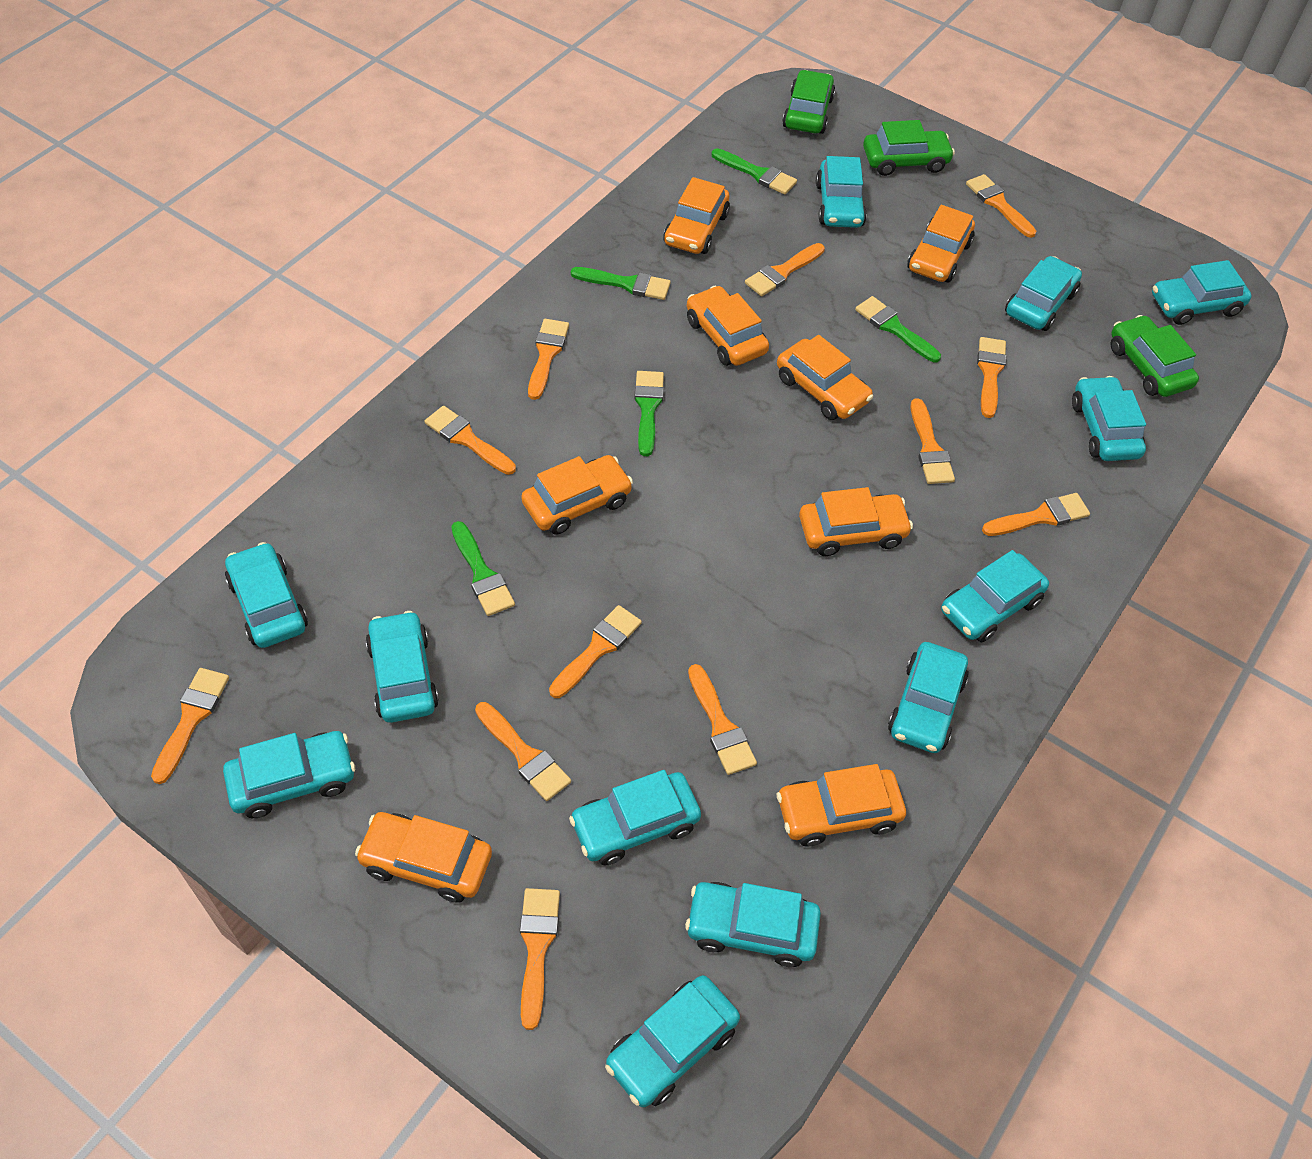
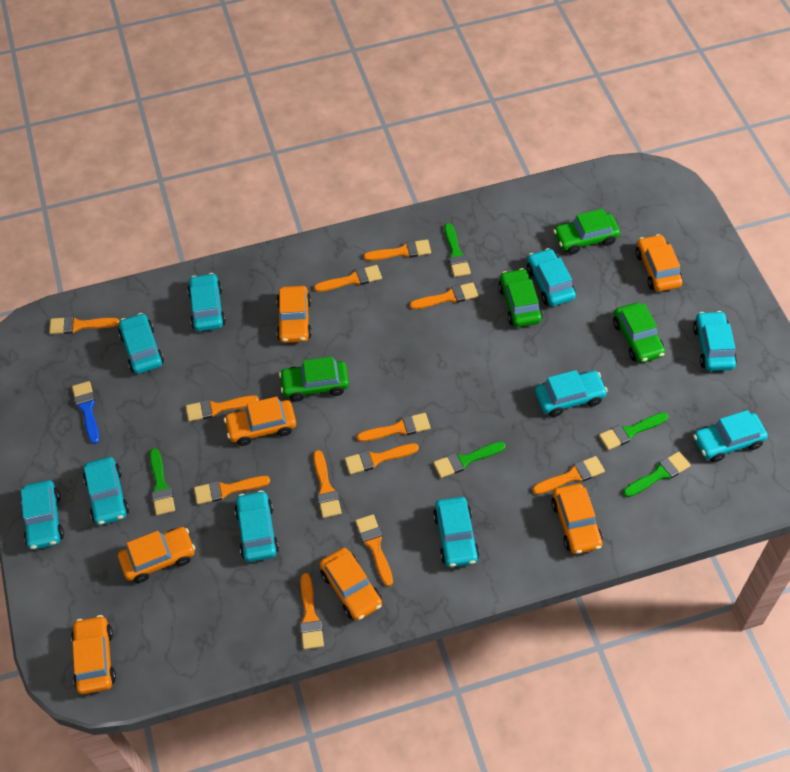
blue brush: none = 0 -> [72,381,99,444] = 1
green car: [782,70,835,134] [863,120,955,176] [1111,315,1199,397] = 3 -> [279,356,349,402] [498,268,543,327] [553,209,620,255] [613,303,665,363] = 4
orange car: [355,812,492,903] [521,455,633,535] [663,177,730,254] [687,286,769,366] [777,335,873,420] [777,764,906,847] [799,487,913,556] [907,205,975,283] = 8 -> [71,615,116,694] [118,527,195,583] [224,397,296,446] [277,286,312,343] [320,548,382,621] [551,484,603,554] [636,234,682,292] = 7
turquoise car: [223,731,355,818] [225,542,308,648] [366,611,439,723] [569,770,701,865] [605,975,740,1107] [685,882,821,967] [816,156,867,228] [888,642,969,753] [941,550,1049,642] [1005,256,1082,331] [1072,376,1146,461] [1152,260,1252,325] = 12 -> [21,480,64,550] [83,457,129,525] [119,313,164,374] [187,273,226,331] [234,490,279,562] [433,497,480,567] [527,248,576,306] [535,370,608,417] [693,311,737,371] [693,410,768,462] = 10

